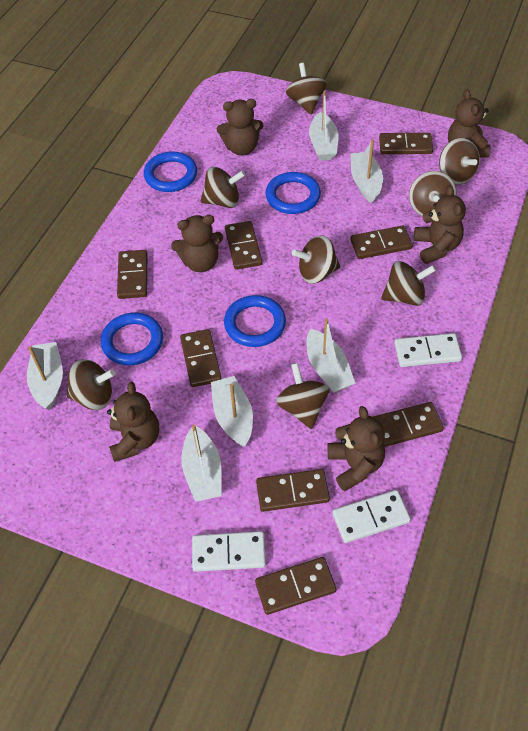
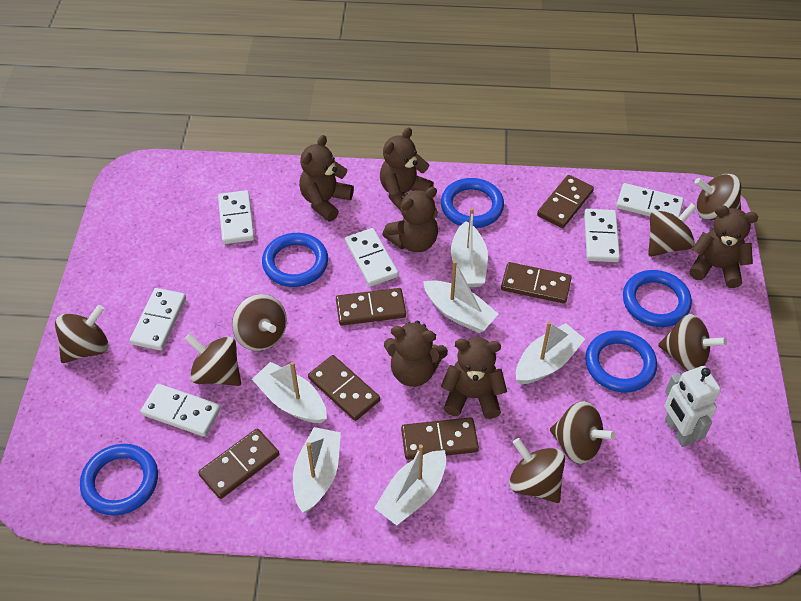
blue ring: [101,313,163,365] [144,151,197,192] [224,295,286,347] [265,172,321,214] = 4 -> [80,444,158,516] [262,233,328,287] [441,178,504,228] [585,330,657,392] [623,270,692,327] = 5
brown domino: [117,250,147,299] [180,329,222,387] [225,221,262,270] [255,557,336,615] [256,469,330,512] [350,225,413,259] [373,402,444,447] [379,133,433,154] = 8 -> [198,428,279,499] [308,355,380,421] [336,288,406,325] [401,417,479,460] [501,262,572,303] [537,175,594,228] = 6
white domino: [192,531,266,572] [332,490,411,543] [394,333,462,367] = 3 -> [130,288,186,350] [141,384,221,437] [218,190,254,244] [345,228,398,286] [584,209,620,262] [616,183,684,218] = 6
white robot: none = 0 -> [664,366,721,447] = 1

